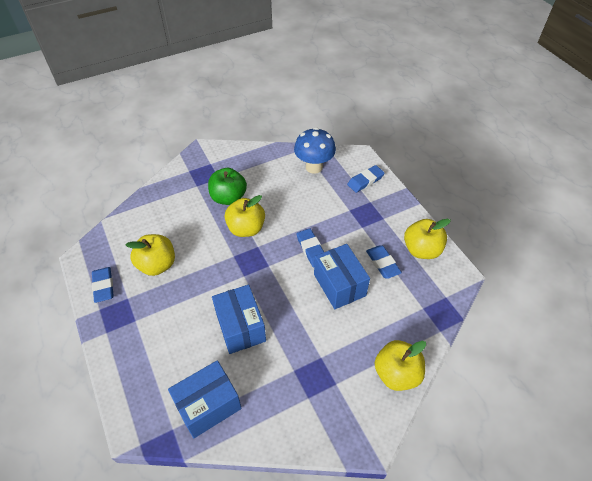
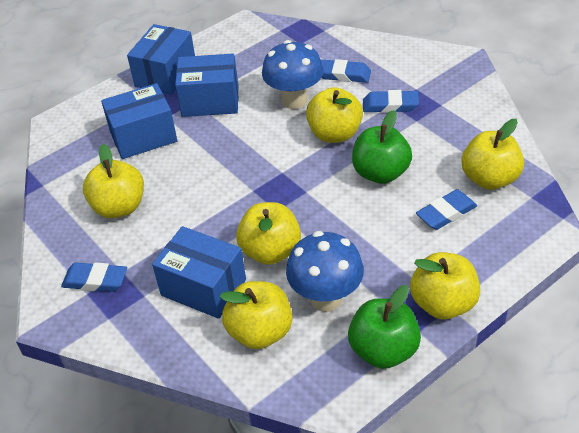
blue box: [168,360,242,438] [212,285,266,354] [314,244,370,309] = 3 -> [101,83,177,159] [127,24,195,95] [152,226,246,319] [175,54,238,117] = 4
blue mushroom: [294,127,336,174] = 1 -> [262,40,324,109] [286,231,364,312] = 2
green apple: [208,168,247,205] = 1 -> [348,285,421,369] [352,110,412,184] = 2
yellow apple: [126,234,175,276] [225,195,265,237] [375,340,426,391] [404,219,451,259] = 4 -> [83,144,144,218] [220,281,292,349] [236,202,301,265] [306,87,363,143] [410,252,481,319] [462,119,524,190] = 6

